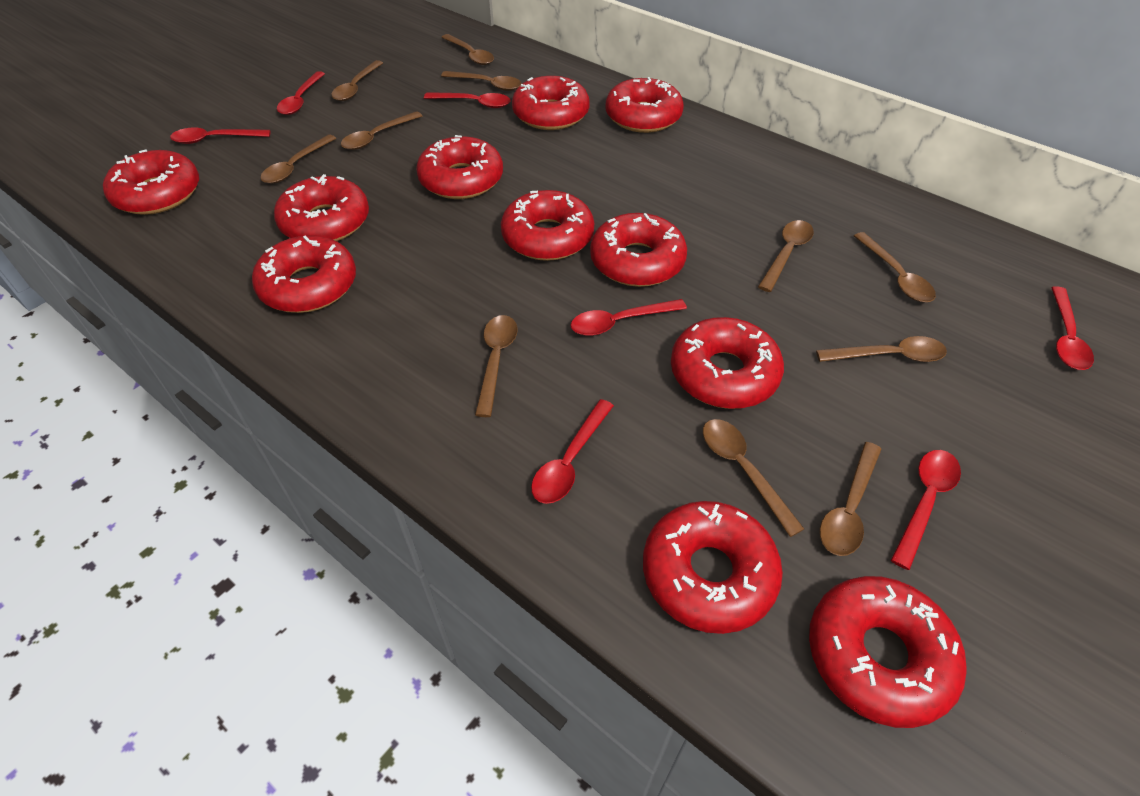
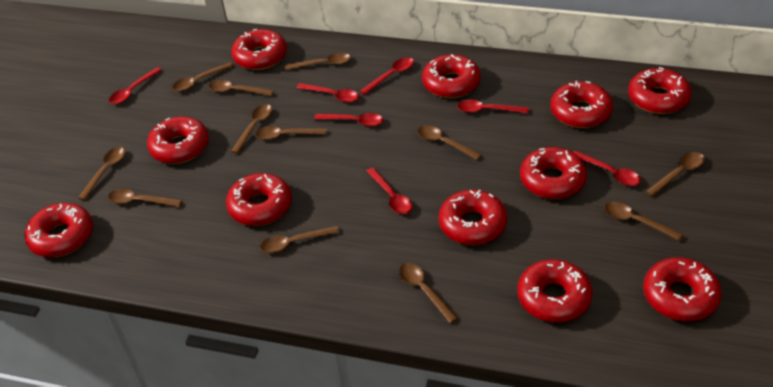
brown spoon: [260,135,336,184] [331,60,383,101] [341,111,422,150] [441,34,494,65] [441,71,522,91] [475,315,518,417] [703,419,804,537] [758,220,814,292] [816,336,947,362] [820,442,881,556] [854,232,936,302] = 11 -> [78,147,125,200] [108,189,182,207] [172,62,233,91] [208,80,274,96] [231,104,272,154] [255,126,327,140] [260,226,339,253] [285,53,351,70] [399,263,458,323] [417,125,482,160] [604,202,684,241] [646,152,705,197] = 12

